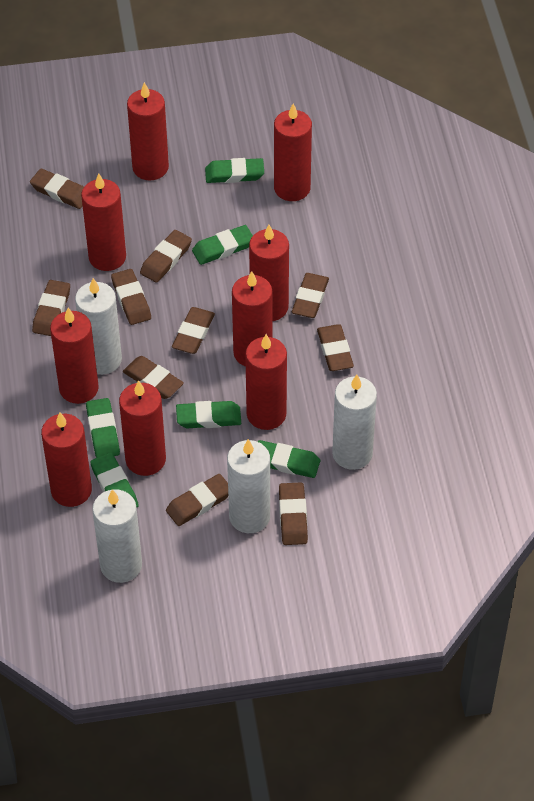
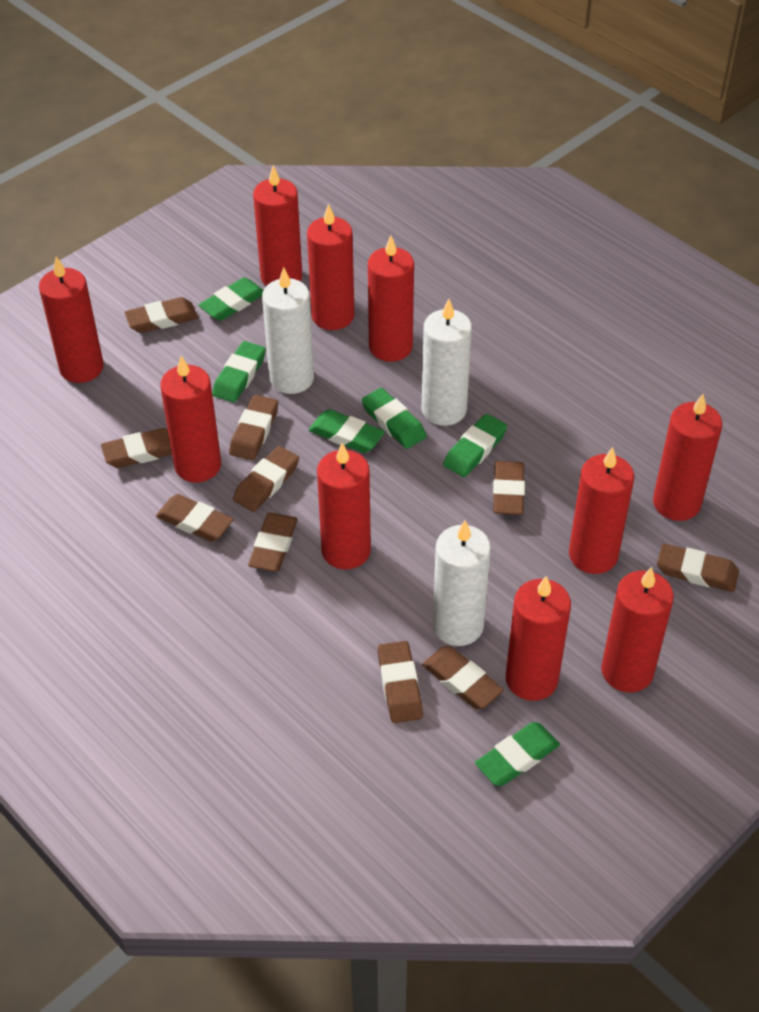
red candle: [41,412,92,507] [50,308,99,404] [81,173,126,271] [119,380,166,476] [127,82,169,181] [232,271,273,366] [245,334,287,430] [249,225,289,321] [274,103,312,201] = 9 -> [39,257,104,383] [160,356,221,483] [253,165,302,286] [307,204,355,330] [317,443,371,570] [368,236,414,362] [506,576,571,701] [569,447,634,574] [601,567,674,692] [653,394,722,521] = 10
white candle: [75,278,122,375] [92,489,142,583] [227,439,270,533] [332,375,377,470] = 4 -> [262,267,314,394] [422,299,472,426] [433,521,491,646] = 3

